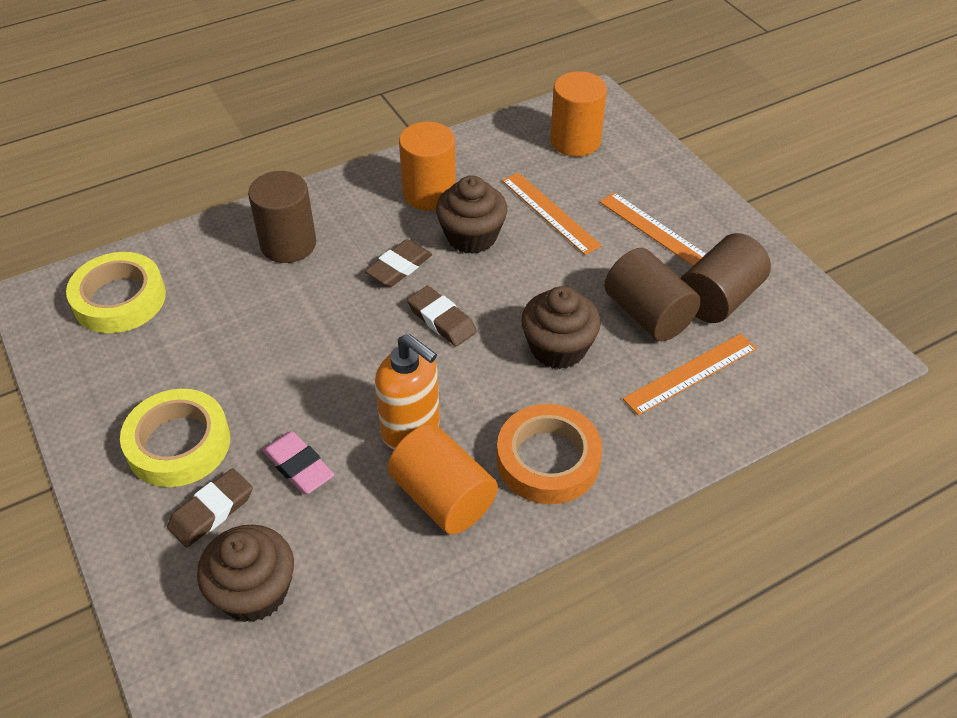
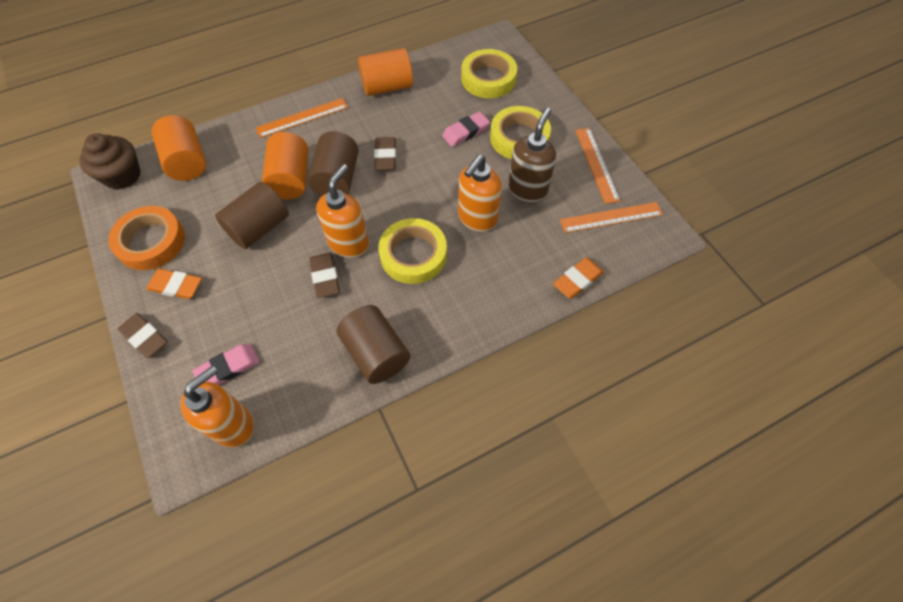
brown cupcake: [197,524,294,622] [436,175,507,254] [521,286,601,369] = 3 -> [80,133,141,189] = 1
brown soap dispenser: none = 0 -> [508,108,556,202] = 1
orange eraser: none = 0 -> [146,269,202,299] [553,257,604,298] = 2
orange soap dispenser: [375,334,440,449] = 1 -> [180,365,254,447] [316,164,369,258] [458,155,502,232] = 3
pink eraser: [262,431,334,494] = 1 -> [192,344,260,385] [442,112,490,147] = 2
yellow tape: [66,252,166,333] [120,389,230,487] = 2 -> [379,218,447,284] [461,49,517,98] [490,106,551,159] = 3

